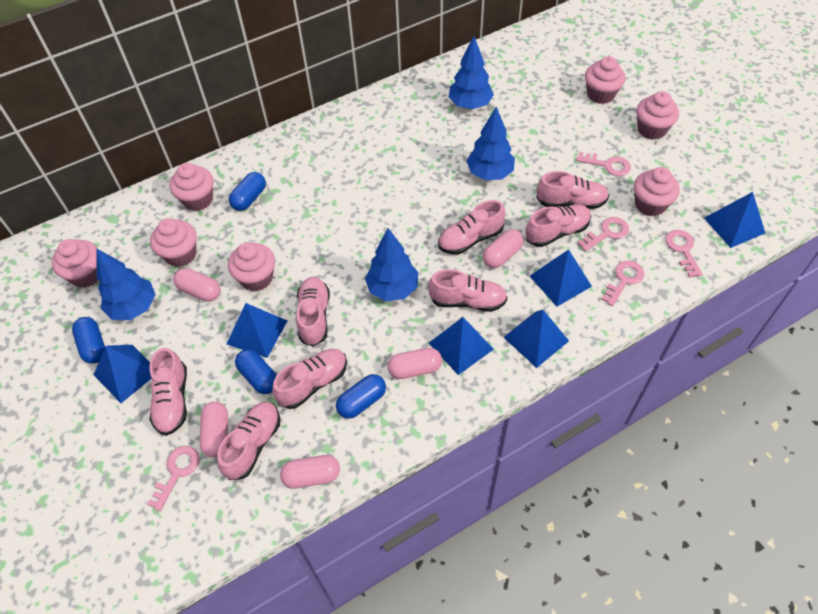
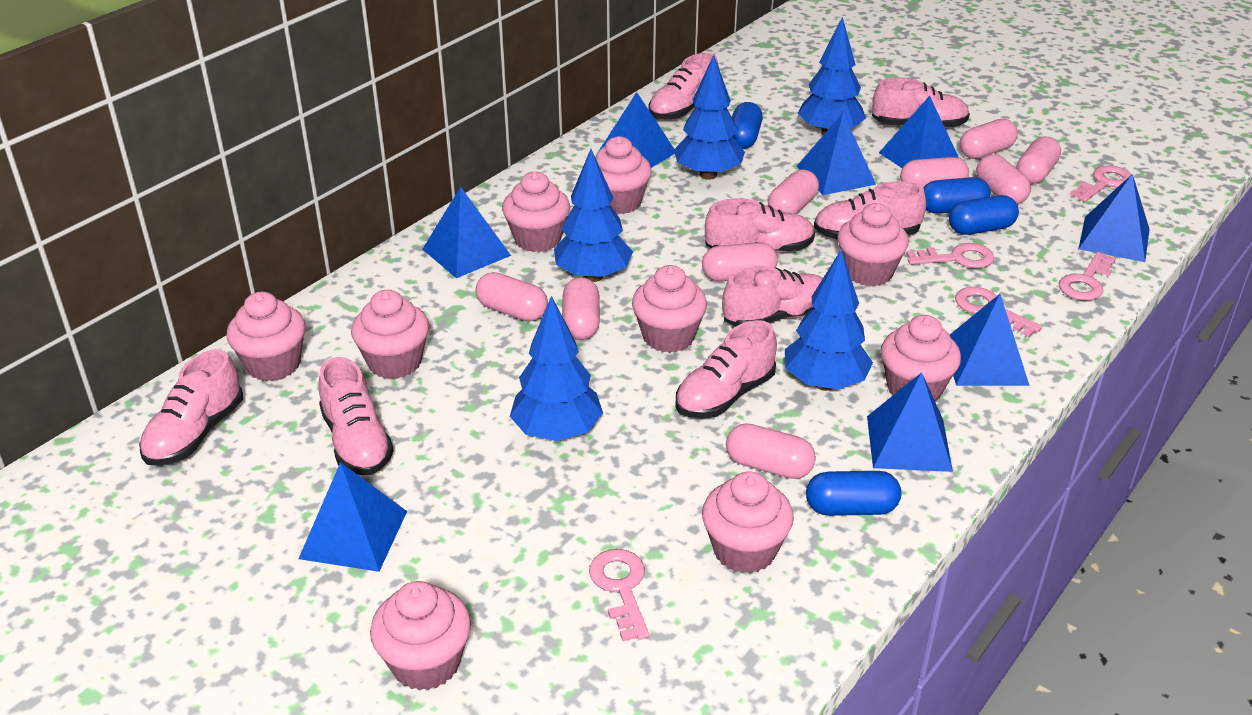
blue pyramid: [94,345,151,403] [227,303,287,358] [429,317,494,375] [503,310,569,368] [530,249,592,307] [704,192,765,248] = 6 -> [299,462,407,572] [422,187,511,278] [596,92,675,168] [796,113,876,195] [867,372,953,472] [879,96,959,168] [950,294,1030,386] [1078,174,1150,262] = 8
blue tree: [96,248,155,320] [365,228,418,301] [449,36,494,109] [467,107,515,180] = 4 -> [510,296,603,441] [554,149,633,282] [674,55,745,180] [785,249,873,391] [798,17,866,135] = 5
pink capsule: [173,268,221,302] [200,402,228,457] [280,455,340,489] [388,348,442,379] [483,229,524,268] = 5 -> [475,272,548,321] [562,277,600,340] [702,242,778,282] [726,423,816,479] [768,169,819,214] [900,157,969,187] [960,119,1018,159] [976,154,1031,205] [1016,136,1061,184] = 9
pink cupcake: [52,239,98,288] [150,218,197,267] [170,163,213,211] [228,242,275,291] [585,56,625,104] [634,167,680,216] [636,91,679,140] = 7 -> [227,292,306,381] [351,290,429,379] [370,581,471,691] [502,172,570,252] [595,136,652,214] [632,265,707,353] [702,471,794,574] [837,203,909,286] [881,315,961,402] = 9

